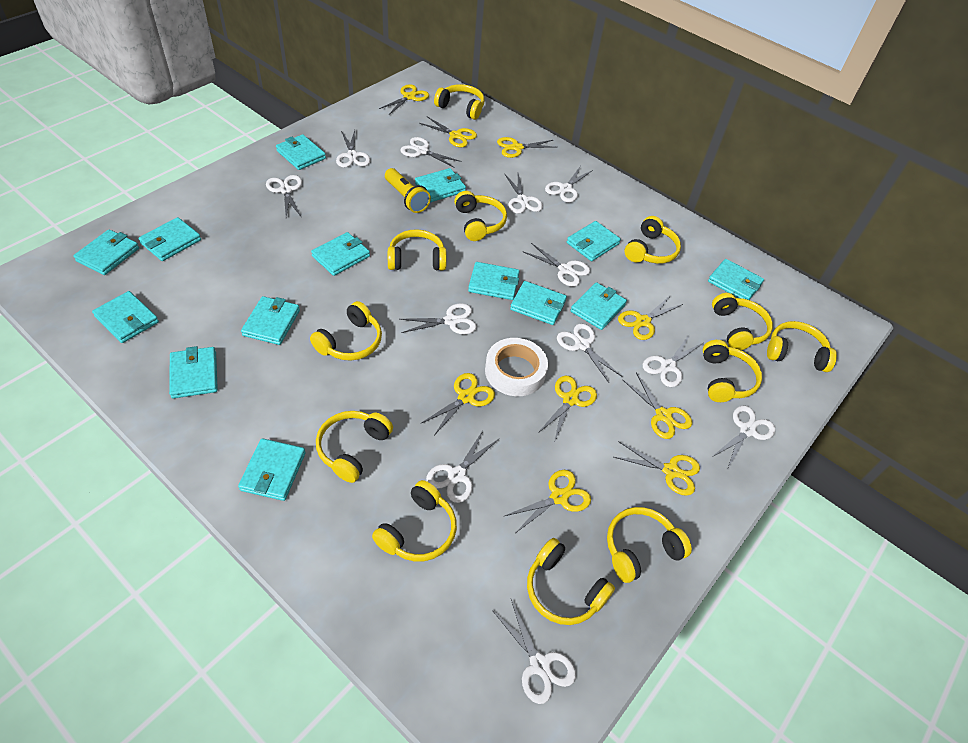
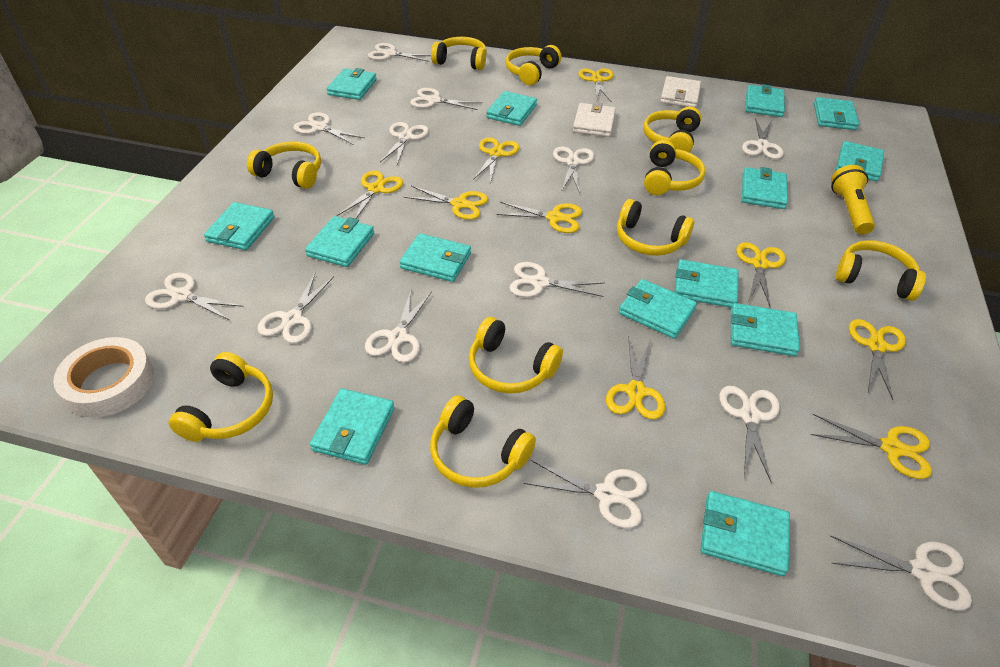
white scissors: [266,175,302,217] [336,130,371,168] [400,137,462,168] [400,303,477,334] [426,431,499,503] [492,599,576,704] [504,173,543,214] [522,243,590,287] [545,166,593,203] [557,324,623,383] [643,334,703,387] [712,405,776,470] = 12 -> [145,272,244,320] [257,274,334,344] [293,112,365,145] [365,291,432,363] [368,43,431,62] [380,122,429,165] [410,88,482,110] [509,262,604,297] [524,460,647,528] [553,146,594,193] [719,386,780,482] [742,118,784,159] [831,536,972,611] = 13
white wallet: none = 0 -> [573,102,616,137] [660,76,701,108] = 2
yellow headphones: [310,301,382,361] [316,411,393,483] [372,480,457,562] [388,229,447,271] [434,84,485,120] [454,191,507,241] [527,538,615,625] [607,507,692,583] [624,216,681,264] [703,340,762,402] [712,293,773,350] [767,321,837,372] = 12 -> [169,352,273,442] [247,141,321,189] [430,395,536,488] [431,37,487,70] [469,317,563,394] [505,45,562,85] [617,199,694,256] [643,106,701,153] [644,140,706,195] [836,240,926,301] = 10

